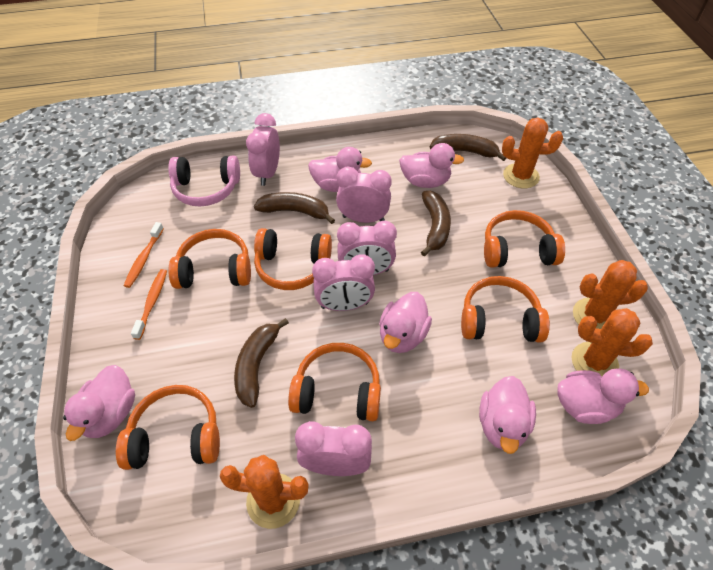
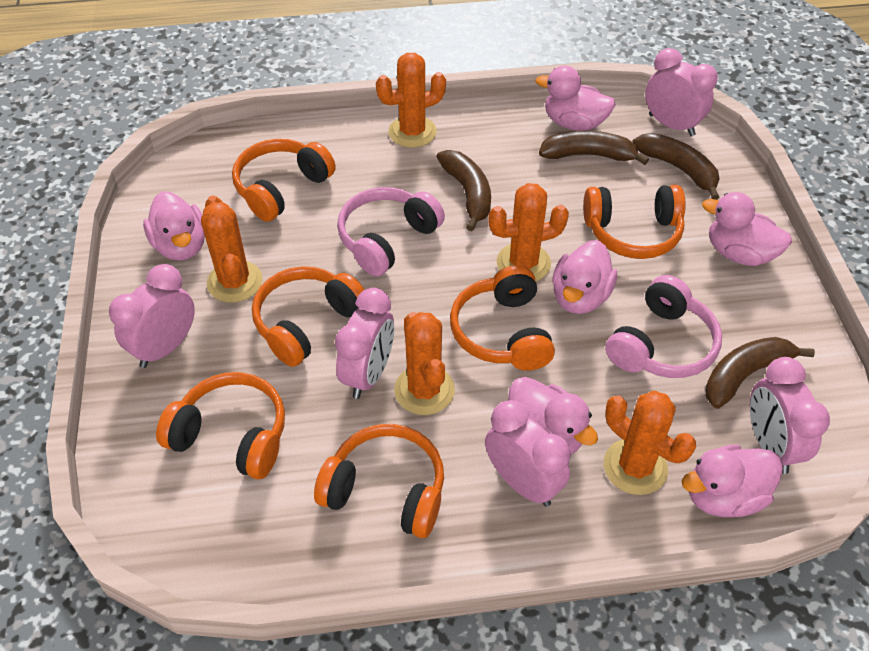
orange cactus: [220,455,309,529] [502,117,563,188] [572,308,653,376] [573,260,648,329] = 4 -> [201,196,263,303] [376,53,446,148] [394,312,455,415] [488,183,569,282] [604,391,696,495] = 5
orange toothbrush: [124,222,164,288] [131,269,167,340] = 2 -> none = 0
pink headphones: [168,156,240,207] = 1 -> [337,187,445,276] [606,275,722,378] = 2

